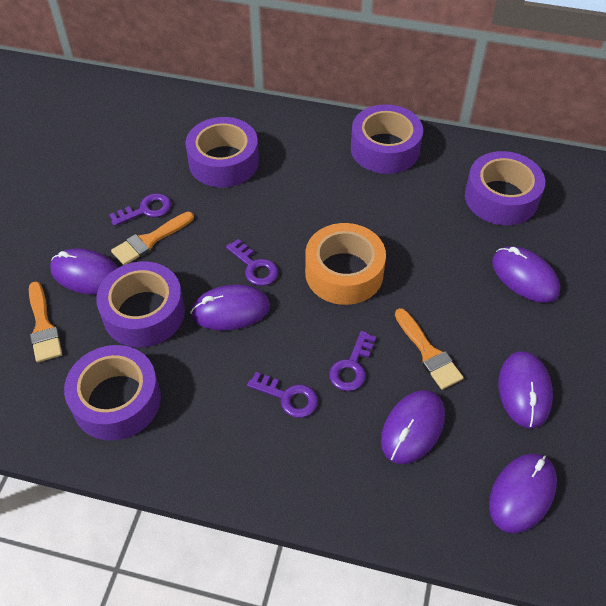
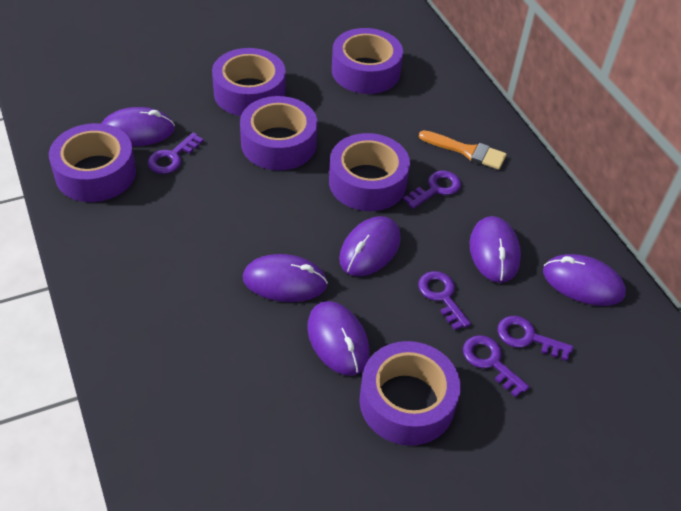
orange brush: [29,282,62,362] [111,212,194,265] [395,308,464,390] = 3 -> [419,130,507,170] = 1
orange tape: [305,223,386,305] = 1 -> none = 0
purple key: [109,193,171,226] [226,239,278,286] [247,372,318,418] [329,331,376,391] = 4 -> [148,133,204,174] [403,171,461,209] [418,271,471,330] [463,335,530,397] [497,316,573,361] = 5
purple tape: [64,345,161,441] [96,261,185,347] [185,117,259,187] [351,104,423,174] [465,151,545,225] = 5 -> [49,123,136,202] [212,48,286,116] [240,96,317,170] [329,133,410,211] [332,28,403,94] [359,341,461,446] = 6

